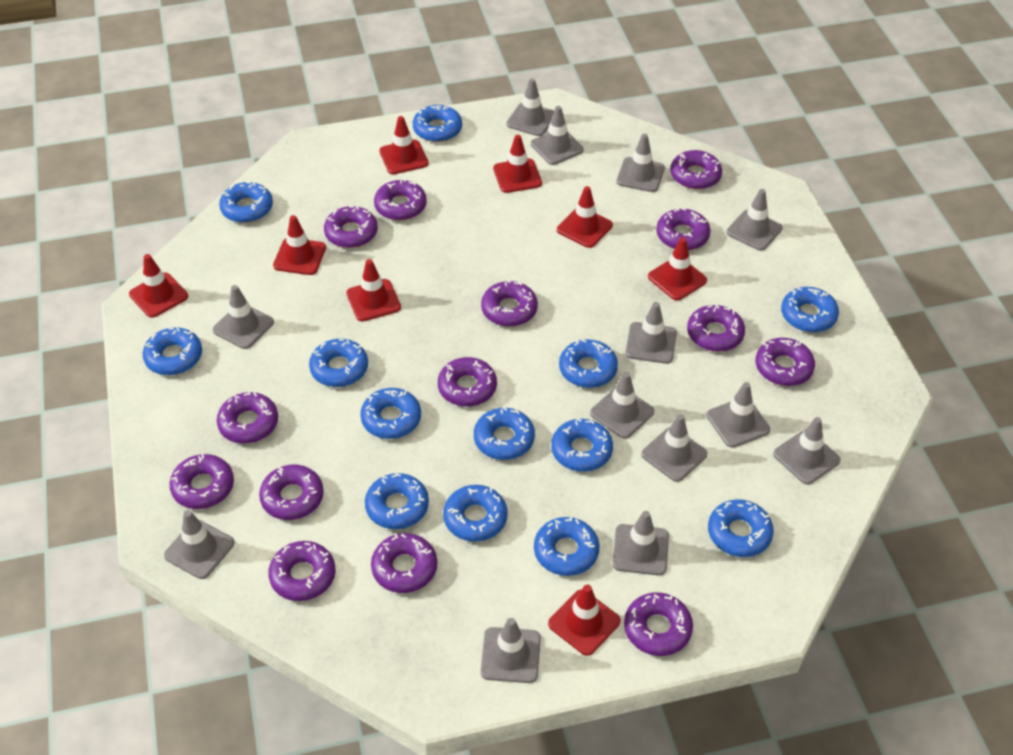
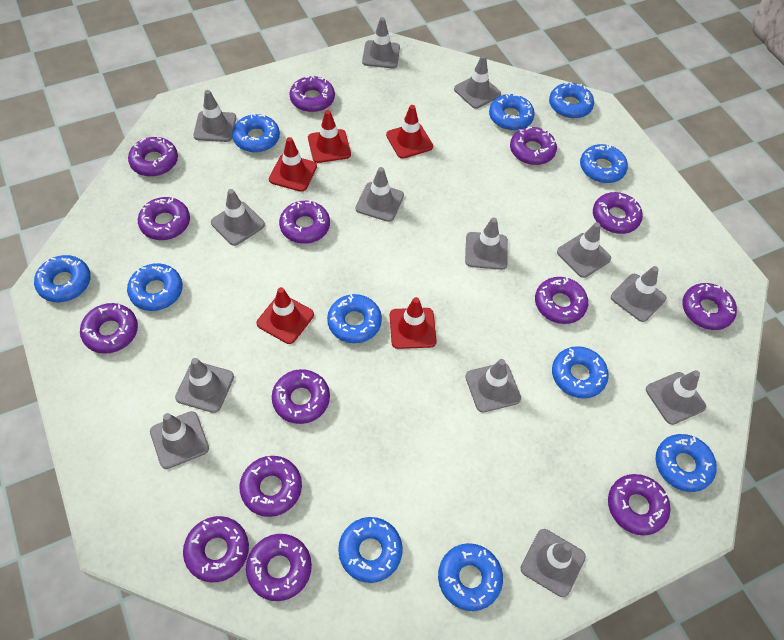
blue donut: [143,328,202,375] [219,182,273,223] [309,339,368,387] [360,388,421,439] [365,473,429,529] [413,105,462,142] [443,485,508,542] [474,407,535,460] [534,516,599,576] [551,418,613,472] [559,339,618,388] [708,499,774,557] [781,287,839,332] = 13 -> [34,255,91,302] [127,263,183,311] [232,113,280,153] [327,294,382,343] [338,517,403,583] [438,543,503,611] [489,93,535,130] [549,82,594,118] [552,346,609,399] [580,144,628,183] [656,434,717,492] = 11
red traffic cone: [129,254,188,318] [273,215,326,275] [346,259,401,321] [379,116,428,174] [493,135,542,193] [548,585,621,656] [557,186,613,248] [648,237,707,300] = 8 -> [256,287,314,344] [269,137,317,192] [308,110,351,163] [386,105,433,159] [390,297,437,349] = 5

